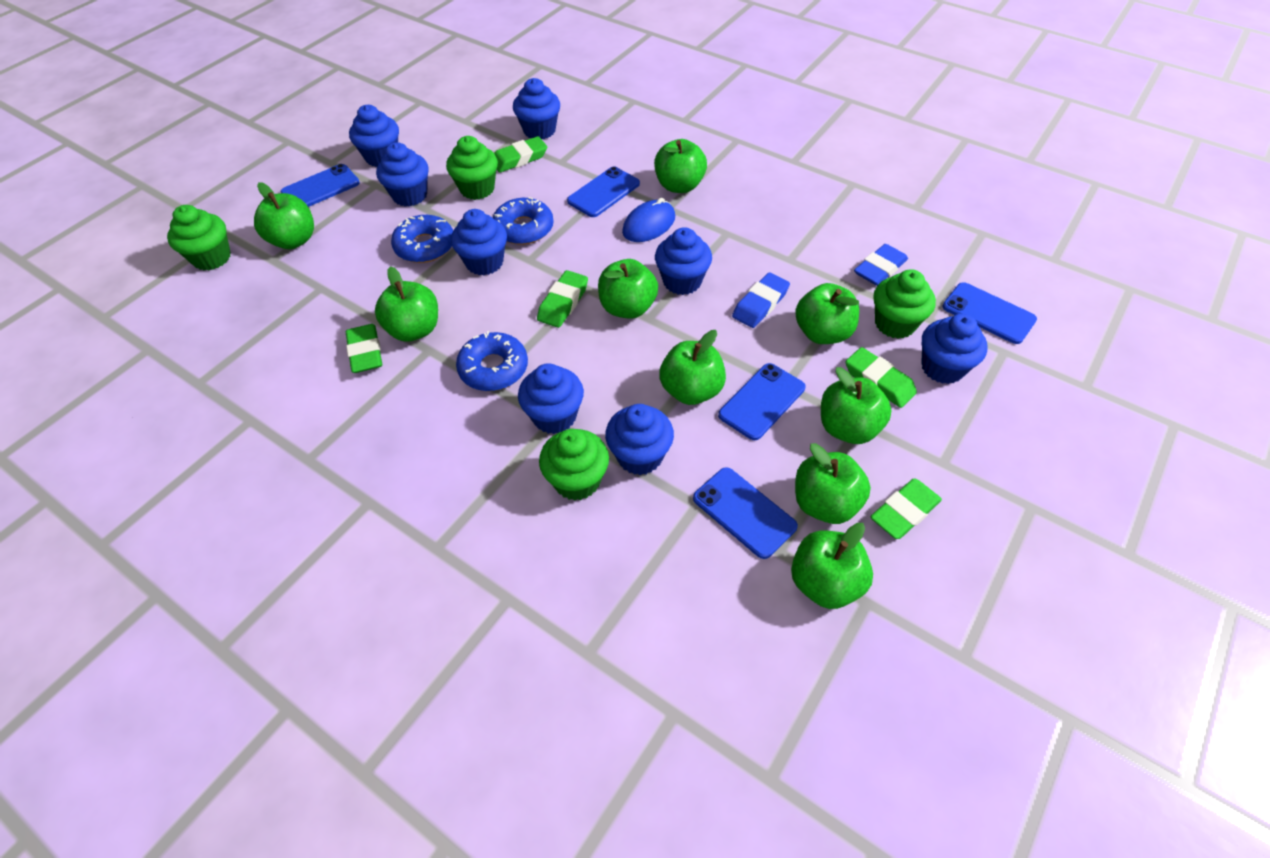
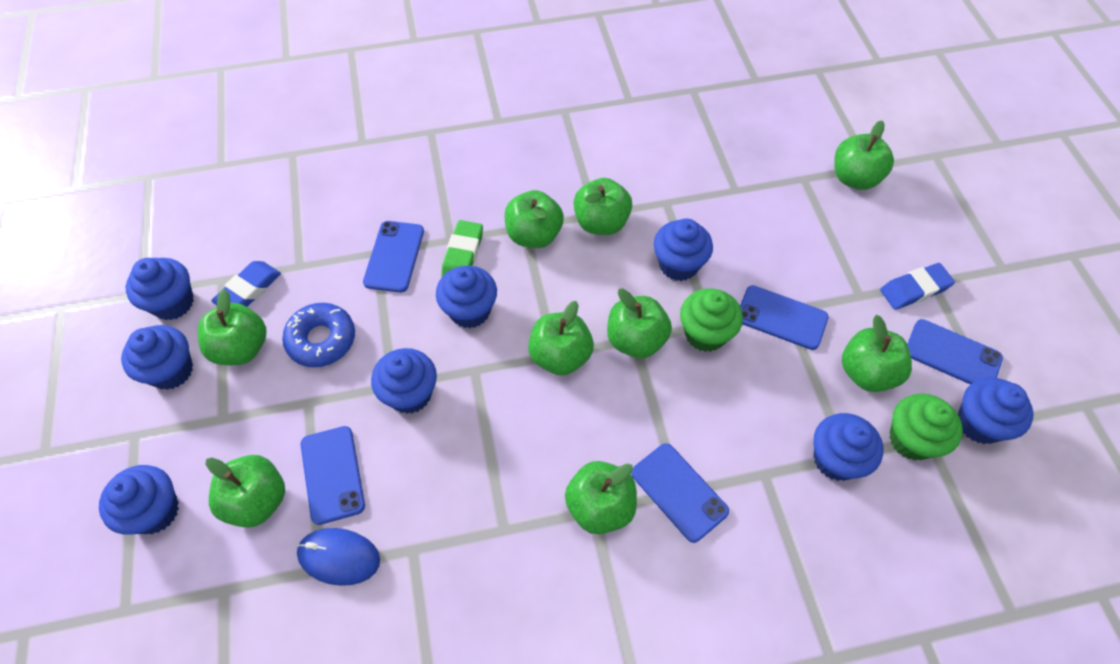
blue donut: [391,215,453,263] [456,331,528,391] [493,197,554,245] = 3 -> [282,303,355,367] = 1
green cupcake: [167,205,231,271] [446,136,498,200] [539,429,609,501] [873,269,936,339] = 4 -> [680,288,743,352] [889,393,963,461] = 2
green eraser: [346,324,382,373] [494,136,547,173] [537,270,588,328] [845,347,917,408] [871,478,942,539] = 5 -> [441,220,483,276] = 1

